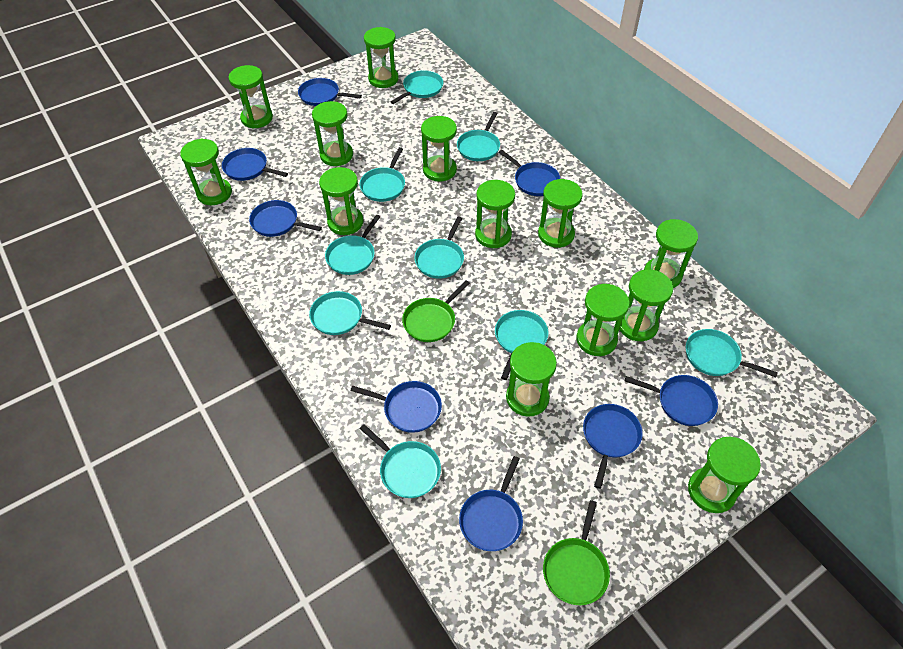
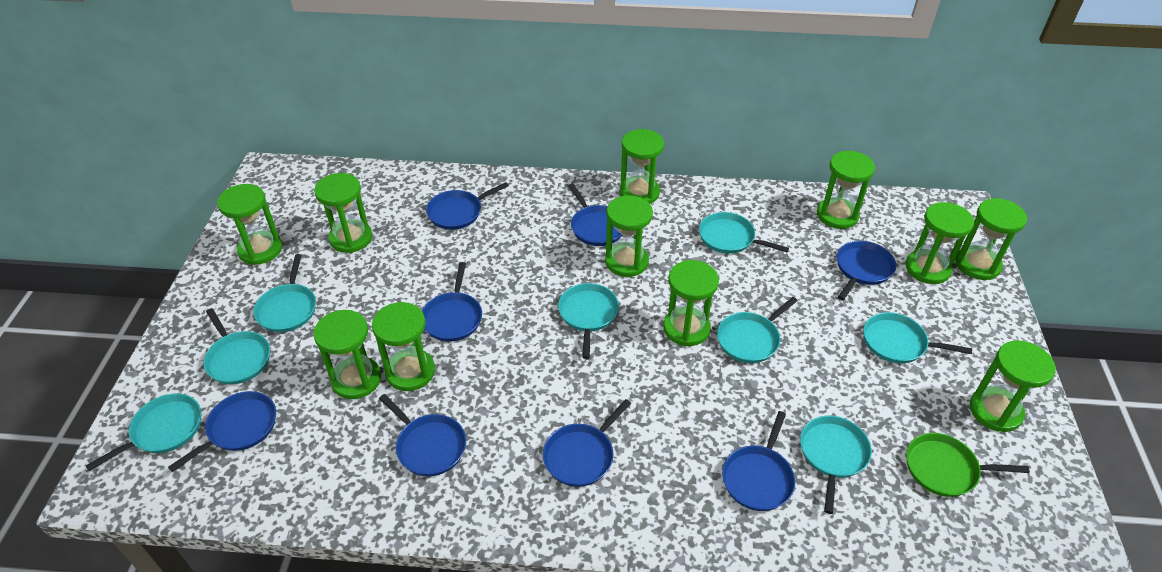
green hourglass: [180,139,232,205] [228,65,273,128] [312,101,353,166] [319,167,364,235] [364,27,399,88] [421,116,457,182] [475,180,515,248] [506,342,557,417] [538,179,583,248] [576,284,630,356] [620,269,673,341] [644,219,698,288] [688,437,761,513] = 13 -> [217,184,282,265] [313,310,381,399] [314,173,372,253] [372,302,435,391] [605,195,653,277] [620,129,664,204] [663,260,719,346] [817,151,875,229] [906,202,974,284] [955,198,1027,280] [970,340,1056,432] = 11
green pan: [402,280,470,342] [543,500,610,605] = 2 -> [906,433,1030,497] = 1
turquoise pan: [309,291,391,335] [325,215,380,275] [359,147,405,202] [360,424,441,498] [391,70,443,104] [414,216,464,279] [457,112,500,161] [495,310,548,380] [686,329,778,377] = 9 -> [86,394,201,471] [203,308,270,384] [253,254,316,332] [558,283,619,359] [699,212,789,254] [717,297,798,363] [800,415,872,514] [863,312,972,363] = 8

